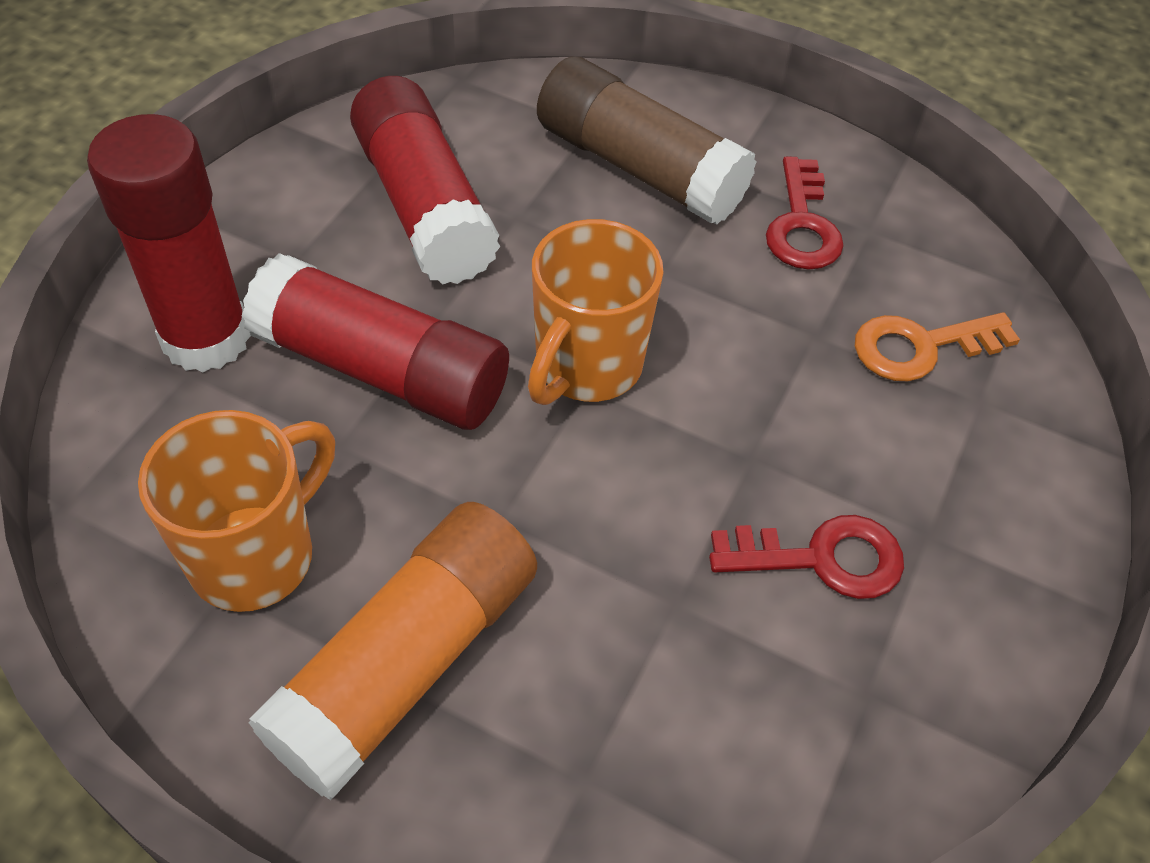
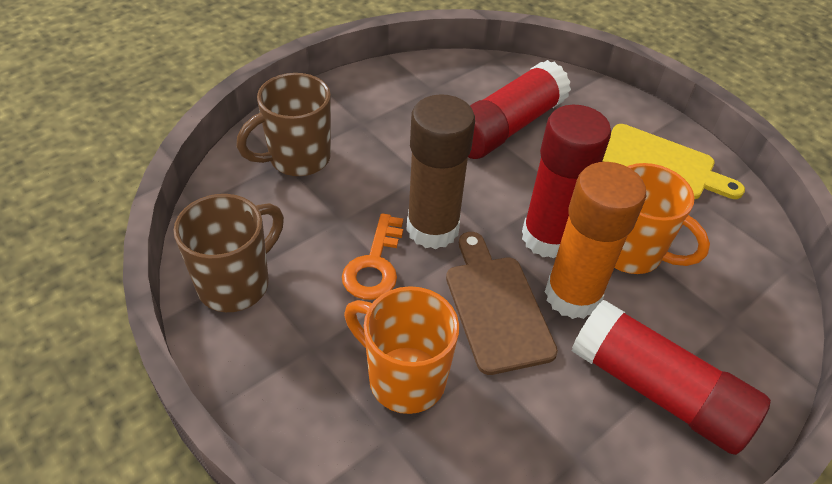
brown cutting board: none = 0 -> [446,232,558,375] = 1
brown mug: none = 0 -> [173,194,284,312] [236,73,331,176] = 2
red key: [709,515,904,599] [766,156,844,270] = 2 -> none = 0
yellow cutting board: none = 0 -> [602,124,745,199] = 1

